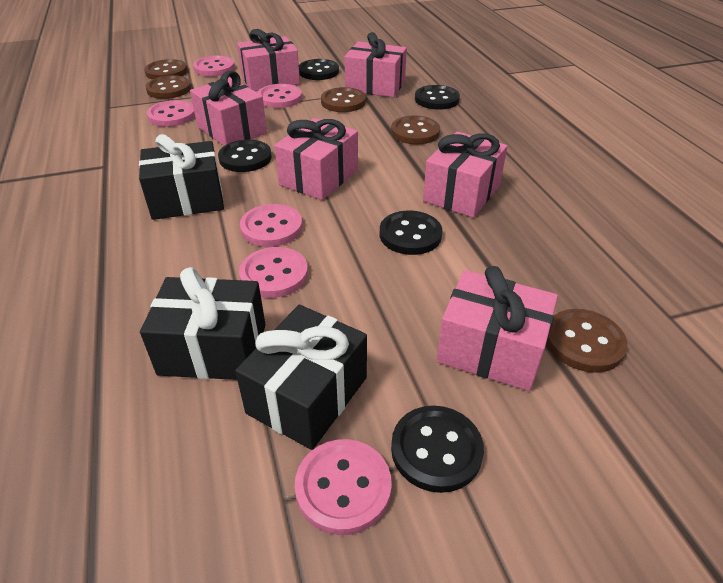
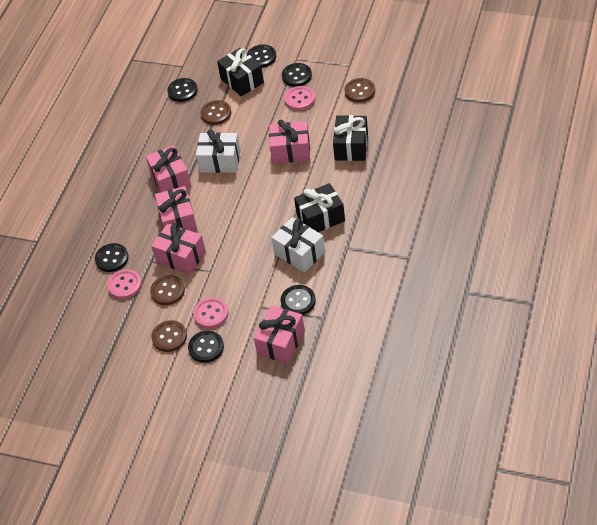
black button: [218,140,272,172] [299,59,339,80] [380,211,443,255] [391,406,484,493] [415,85,460,110] = 5 -> [95,243,129,272] [167,78,198,102] [188,331,224,363] [247,45,276,67] [281,285,316,315] [282,63,312,87] = 6
brown button: [144,59,188,79] [145,75,191,99] [321,87,366,112] [391,116,440,145] [546,309,628,373] = 5 -> [150,275,185,305] [151,320,187,352] [201,100,231,125] [345,78,375,102] = 4
pink button: [147,100,195,127] [193,56,235,76] [239,247,308,298] [240,204,302,247] [257,84,302,108] [295,439,392,535] = 6 -> [107,269,142,299] [193,298,228,329] [285,86,315,111] = 3
pink gift: [190,71,267,146] [237,29,300,91] [274,118,358,200] [344,32,407,97] [423,131,507,218] [436,266,558,391] = 6 -> [146,145,191,193] [151,223,206,275] [155,186,197,232] [254,305,305,364] [269,119,310,164] = 5
white gift: none = 0 -> [196,129,241,173] [271,217,325,273] = 2

